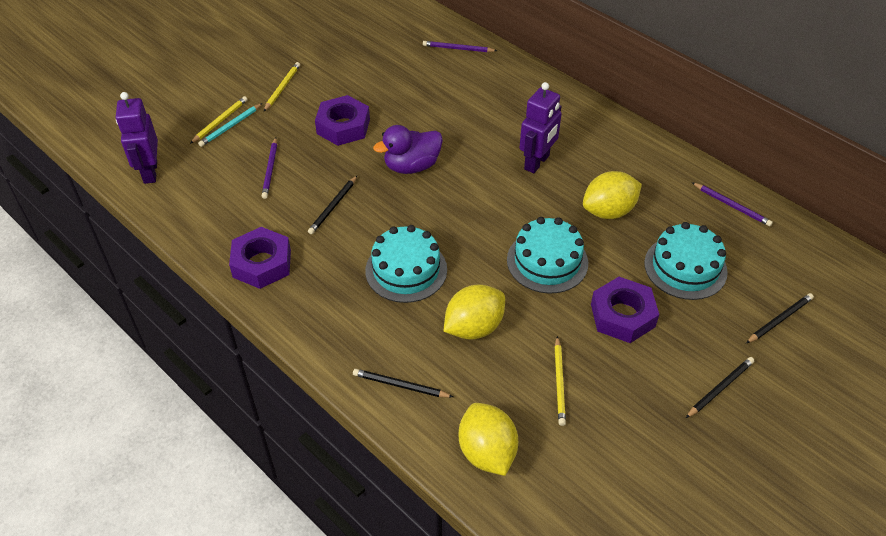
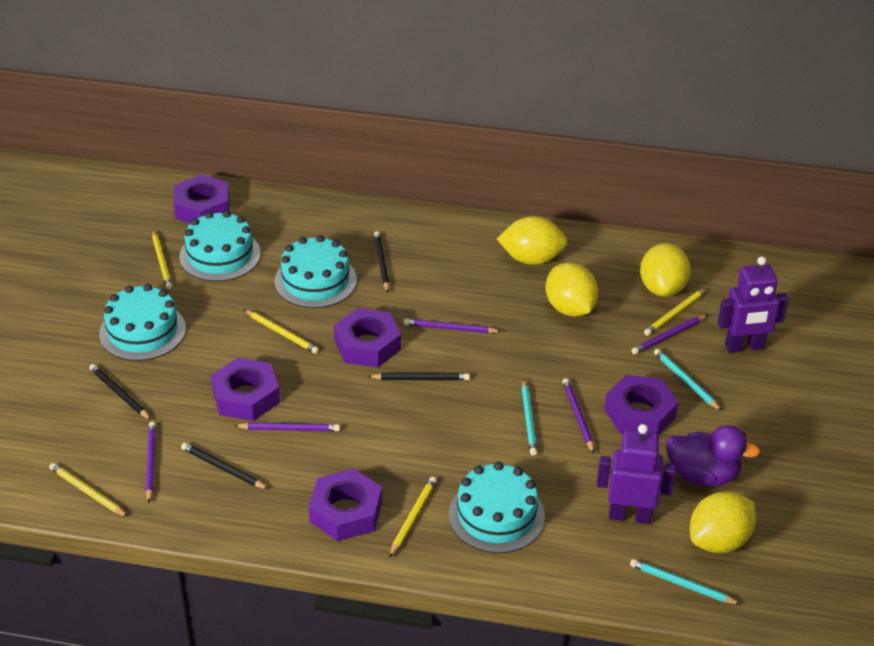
purple nut: [229,227,291,289] [315,95,370,146] [591,277,659,343] = 3 -> [174,174,230,223] [211,358,280,421] [309,468,382,541] [334,308,401,367] [604,375,678,435] = 5
purple pencil: [262,138,277,199] [423,41,497,52] [692,182,773,226] = 3 -> [146,422,156,503] [234,422,340,431] [404,319,502,333] [562,378,594,454] [631,315,707,354] = 5
turquoise cake: [365,225,447,303] [507,217,588,294] [644,222,728,300] = 3 -> [99,284,186,361] [179,211,261,282] [275,235,357,308] [449,462,545,553] = 4
turquoise pencil: [198,103,262,147] = 1 -> [522,379,537,456] [630,559,741,605] [654,349,722,411] = 3
yellow lemon: [443,285,505,340] [459,403,518,476] [583,171,642,219] = 3 -> [497,216,567,265] [546,263,598,317] [640,243,691,297] [690,492,756,553] = 4
yellow pencil: [190,96,248,144] [264,62,300,111] [555,336,566,426] = 3 -> [49,463,128,517] [152,230,172,289] [244,309,319,354] [389,477,437,558] [644,288,707,336] = 5

